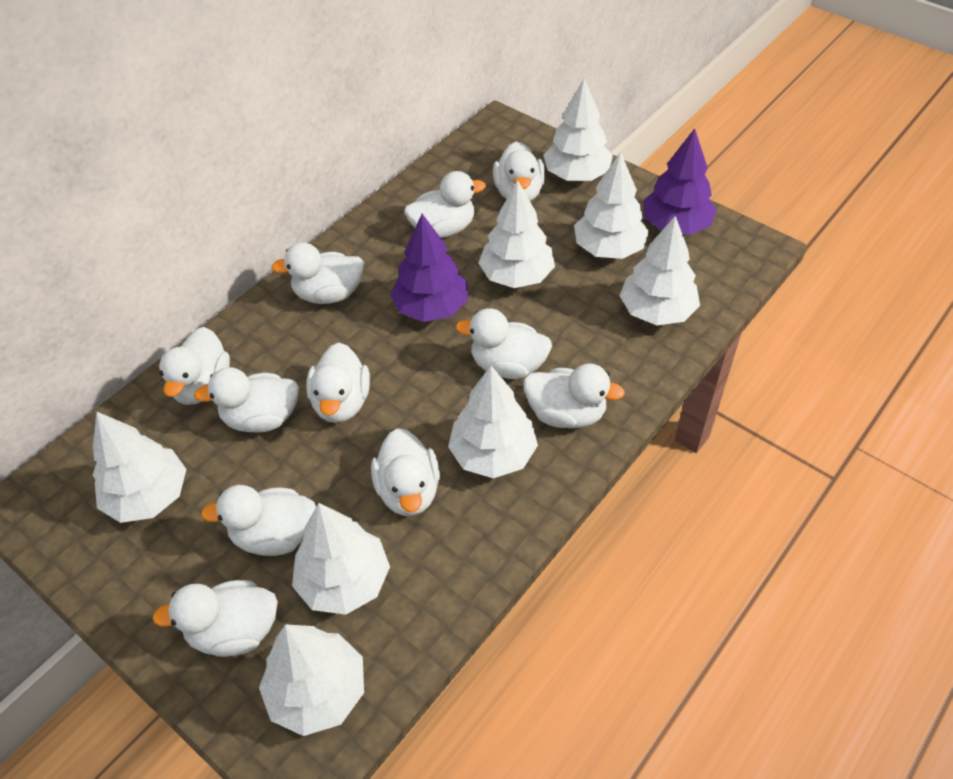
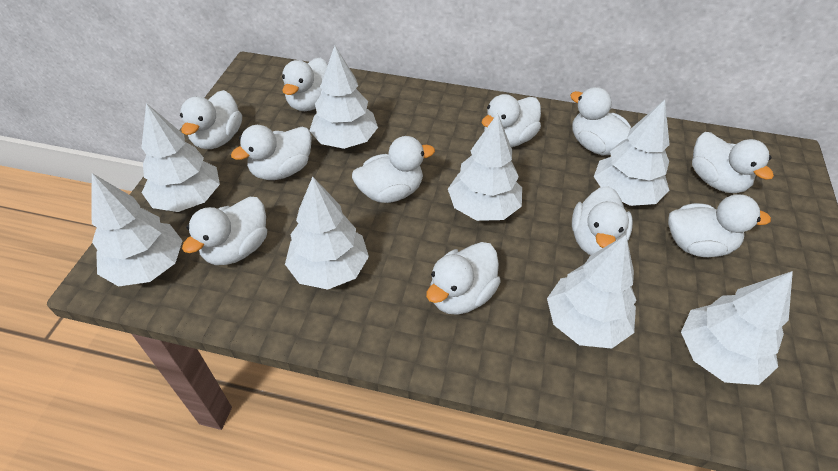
purple tree: [390,214,468,322] [643,128,717,235] = 2 -> none = 0

